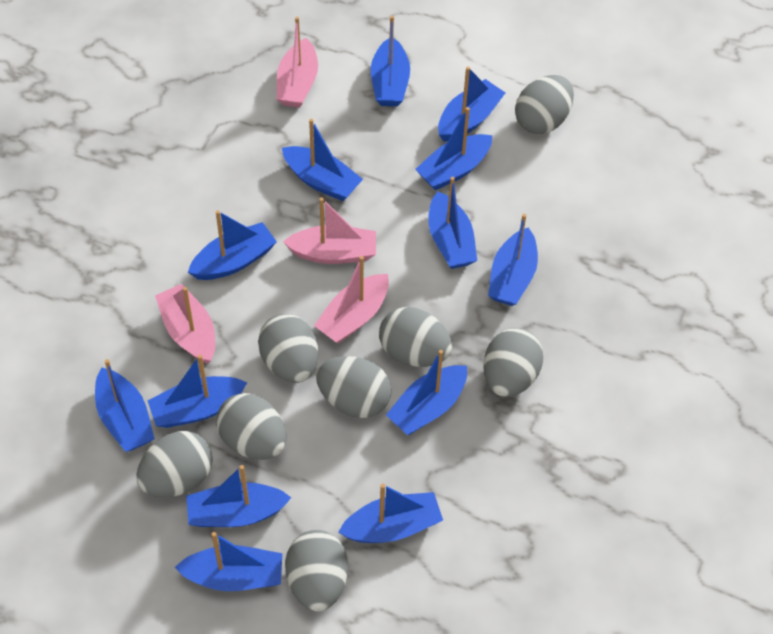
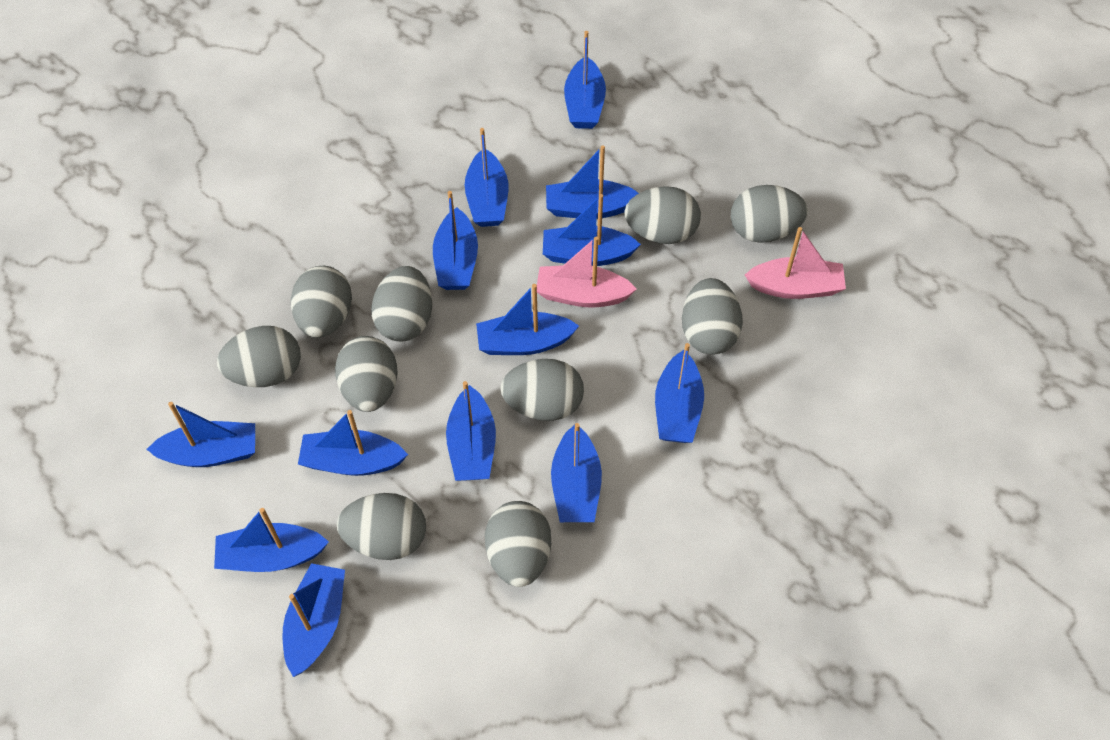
grey egg: [137,431,213,497] [216,393,286,460] [258,314,318,383] [285,530,348,611] [316,356,391,418] [379,307,452,367] [483,328,544,397] [515,75,574,134] = 8 -> [217,326,301,387] [291,266,352,338] [335,336,398,412] [337,493,426,560] [371,266,432,341] [485,501,551,587] [500,359,584,421] [624,186,701,244] [682,278,743,355] [731,185,808,243] = 10
pink boat: [155,284,215,364] [276,17,318,108] [283,197,376,264] [314,256,389,344] = 4 -> [537,237,637,307] [745,227,846,299] = 2

